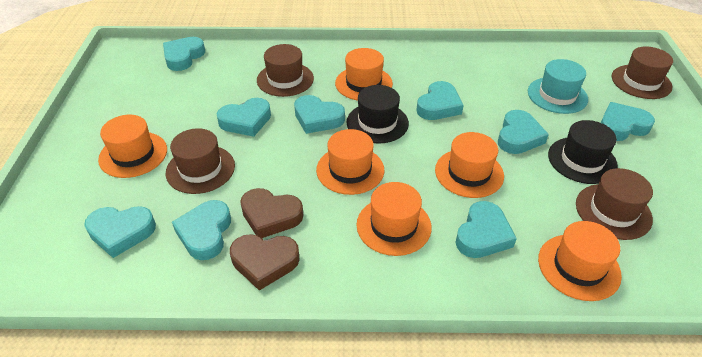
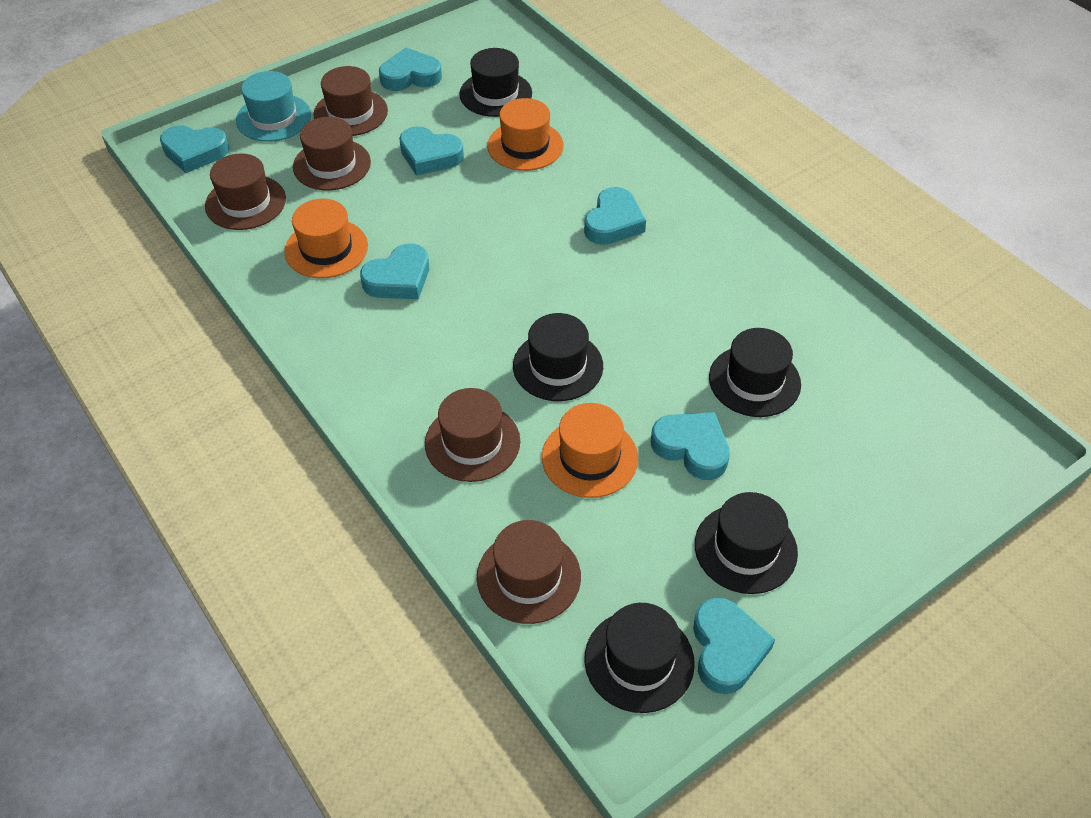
black hat: [346,85,409,144] [548,120,618,184] = 2 -> [459,48,532,117] [513,313,603,401] [584,603,695,713] [695,492,798,594] [709,328,801,417] = 5
brown hat: [166,128,235,194] [257,44,314,97] [576,168,653,240] [612,46,673,99] = 4 -> [205,153,286,230] [293,117,371,190] [313,66,388,136] [425,388,521,482] [477,520,581,624] = 5
brown heart: [230,234,300,291] [240,188,303,238] = 2 -> none = 0
orange hat: [98,115,167,178] [316,129,384,195] [335,48,393,100] [356,182,432,256] [435,132,504,198] [538,221,622,301] = 6 -> [284,199,368,278] [487,98,563,171] [542,403,638,498] = 3
turquoise heart: [84,206,156,258] [163,37,205,71] [172,200,231,260] [217,98,271,137] [294,95,345,134] [416,81,464,120] [455,201,517,258] [498,110,549,154] [601,102,655,141] = 9 -> [160,125,229,173] [360,244,429,299] [379,48,442,91] [399,126,464,176] [584,187,646,245] [651,412,730,480] [693,598,775,694] = 7

